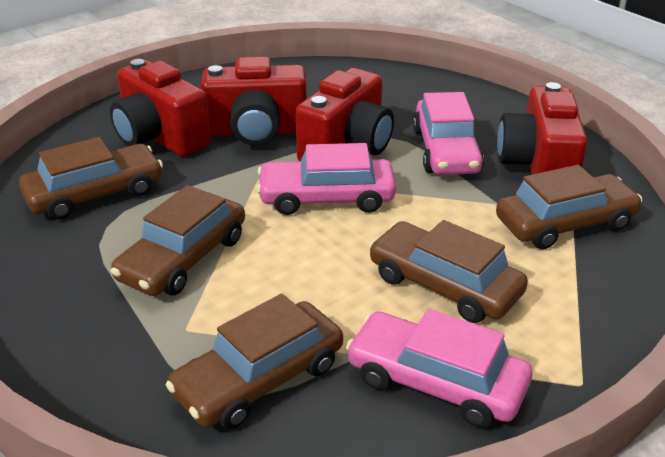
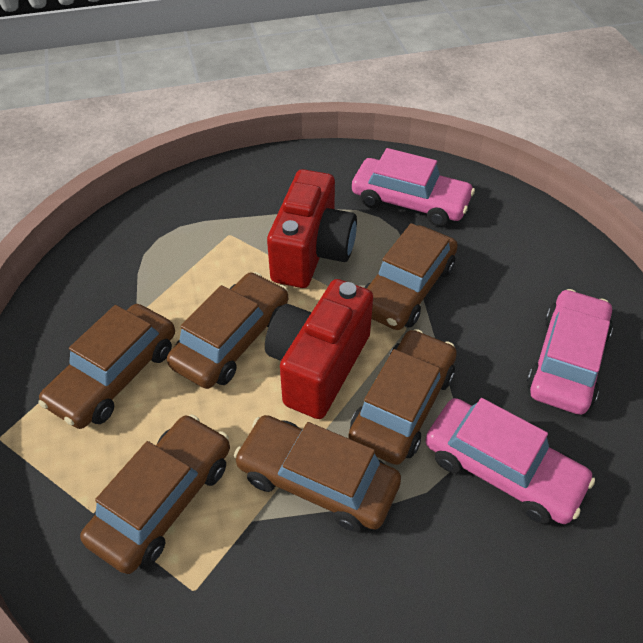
brown car: [19,137,163,220] [111,185,245,296] [166,294,343,429] [369,220,528,323] [496,165,642,249] = 5 -> [38,304,175,429] [80,414,230,574] [167,272,288,389] [234,415,401,532] [348,329,457,465] [364,223,458,330] = 6
red camera: [110,59,211,157] [201,57,307,145] [295,68,394,161] [497,82,587,175] = 4 -> [265,279,373,419] [267,169,357,288] = 2

